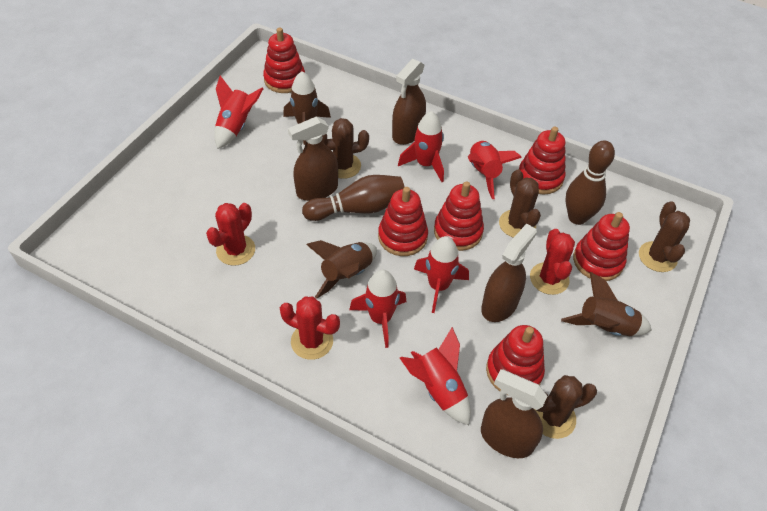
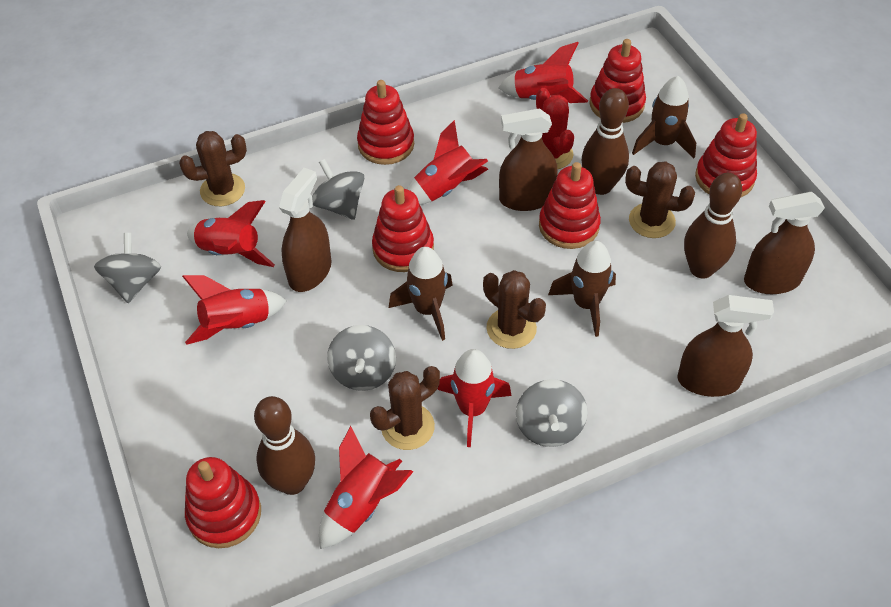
brown bowling pin: [302,175,404,221] [565,141,615,225] = 2 -> [254,396,315,495] [582,88,629,195] [684,173,742,279] = 3
grey spinning top: none = 0 -> [94,233,161,303] [312,159,364,220] [327,325,396,391] [516,379,588,447] = 4
red cactus: [206,203,255,266] [280,297,340,360] [530,229,575,295] = 3 -> [536,88,574,169] = 1

